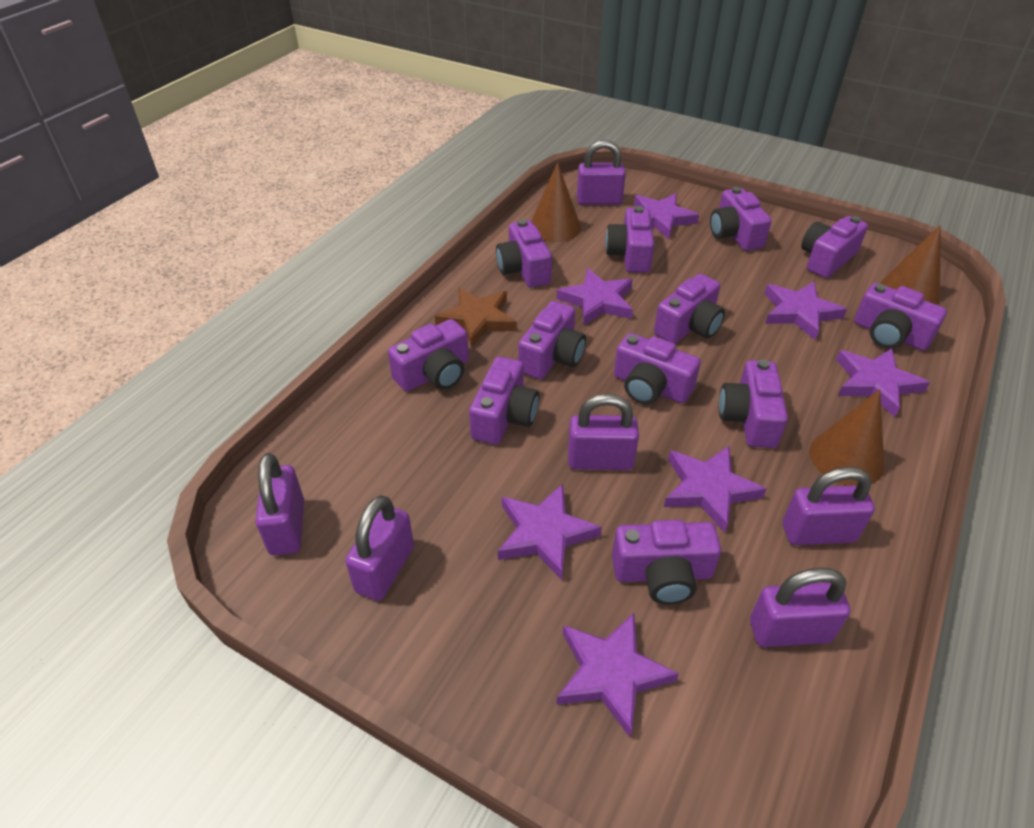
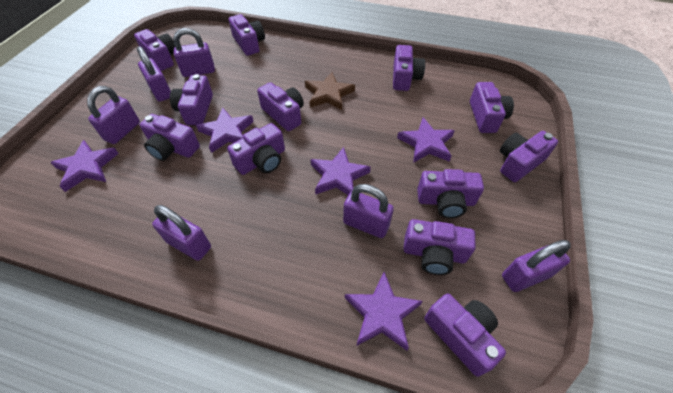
brown cone: [531,162,581,242] [810,389,884,486] [880,225,941,305] = 3 -> none = 0
purple star: [498,484,602,580] [556,268,633,325] [556,613,679,737] [634,193,699,239] [664,446,766,533] [764,282,847,340] [836,348,930,417] = 7 -> [50,140,119,192] [196,108,254,153] [311,147,371,195] [345,272,423,351] [397,117,455,163] = 5

